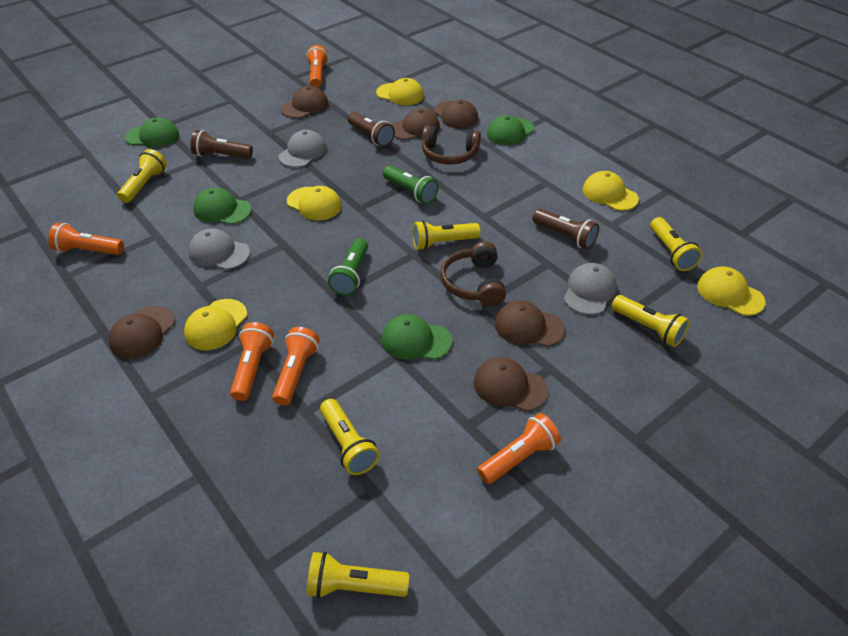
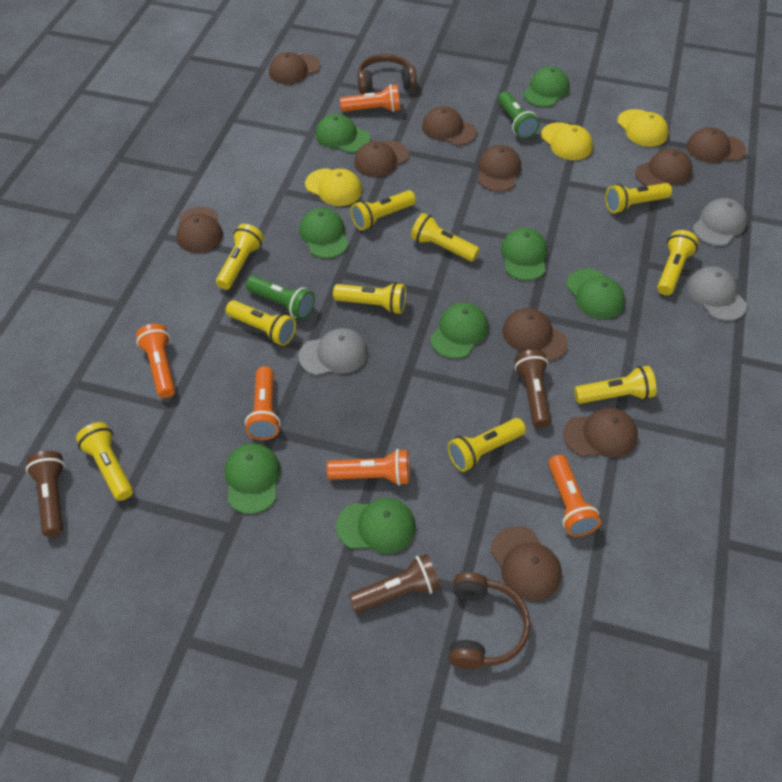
brown cap: [109,306,175,359] [281,86,328,118] [391,108,440,140] [434,100,478,129] [474,357,548,411] [495,300,565,346] = 6 -> [176,207,223,253] [269,52,321,84] [354,141,409,177] [422,106,477,146] [478,145,521,192] [491,526,562,601] [503,308,568,361] [563,408,638,458] [635,148,692,186] [687,127,746,163] = 10
green cap: [125,117,179,148] [193,188,252,225] [382,314,452,360] [487,115,534,145] = 4 -> [225,443,281,514] [299,208,349,258] [316,114,371,153] [336,498,416,554] [430,303,489,359] [501,228,548,281] [523,67,570,107] [566,269,625,319] = 8
yellow cap: [184,299,247,350] [287,186,342,220] [376,78,424,105] [583,171,639,211] [697,266,766,316] = 5 -> [305,168,362,206] [541,122,593,160] [617,109,668,147] = 3
yellow flashlight: [117,149,167,203] [306,551,409,599] [320,399,380,475] [412,220,480,250] [611,295,690,347] [650,217,702,271] = 6 -> [76,422,133,501] [216,224,264,290] [226,300,296,346] [333,282,406,314] [351,190,416,231] [411,213,479,261] [447,418,526,472] [574,366,656,404] [605,183,672,213] [657,230,699,295] = 10

